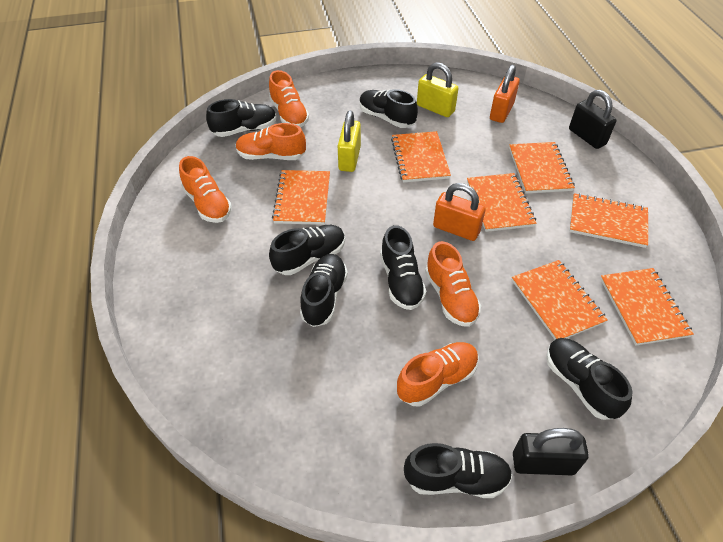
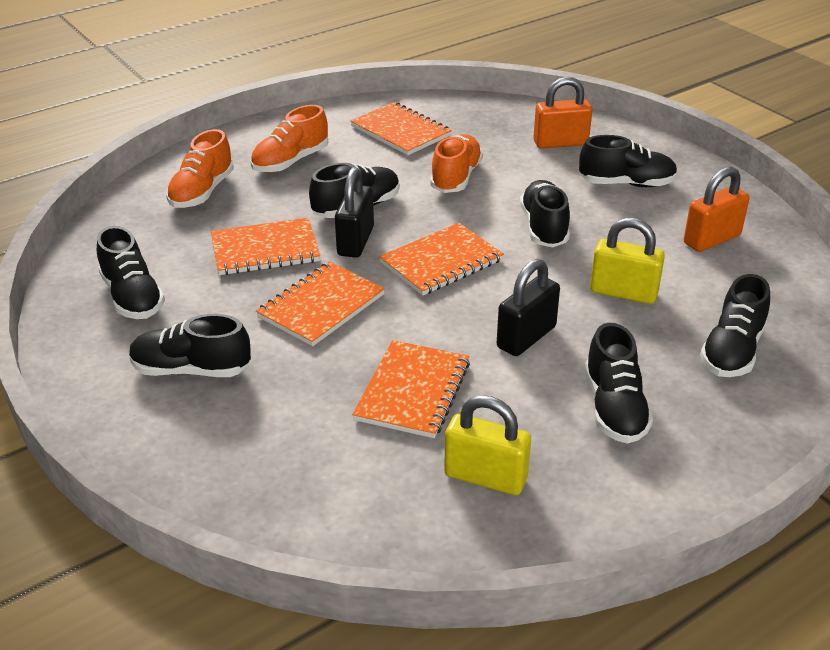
orange notebook: [272,170,330,225] [391,131,451,183] [467,173,537,232] [509,142,575,194] [512,260,608,340] [569,193,648,248] [600,268,694,346] = 7 -> [211,218,320,275] [256,262,385,346] [351,102,452,155] [352,340,470,438] [379,223,504,296] = 5
orange shoe: [179,156,232,223] [236,123,306,160] [269,70,309,128] [397,342,479,407] [425,241,481,327] = 5 -> [166,129,234,208] [250,105,328,173] [430,134,483,193] = 3

